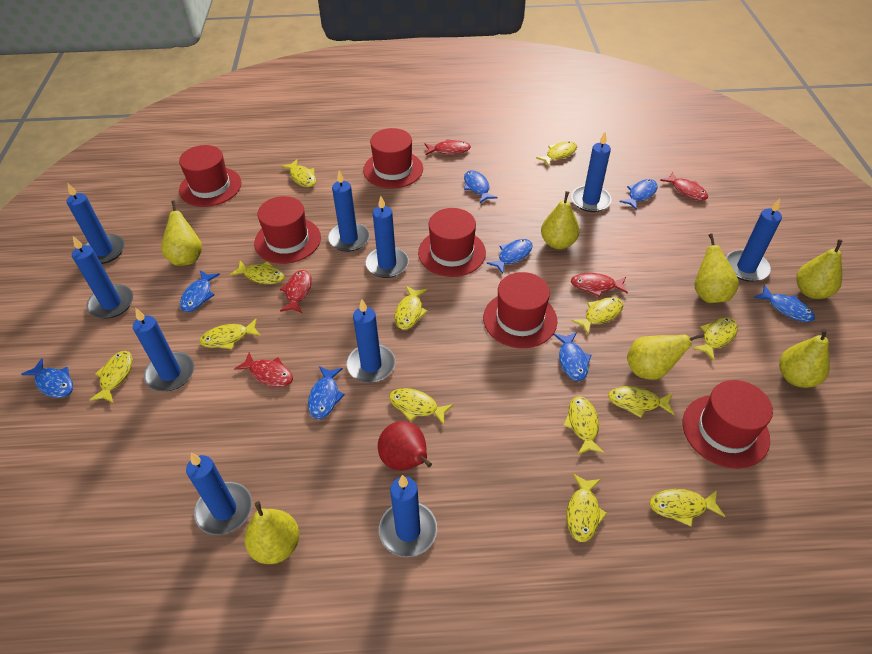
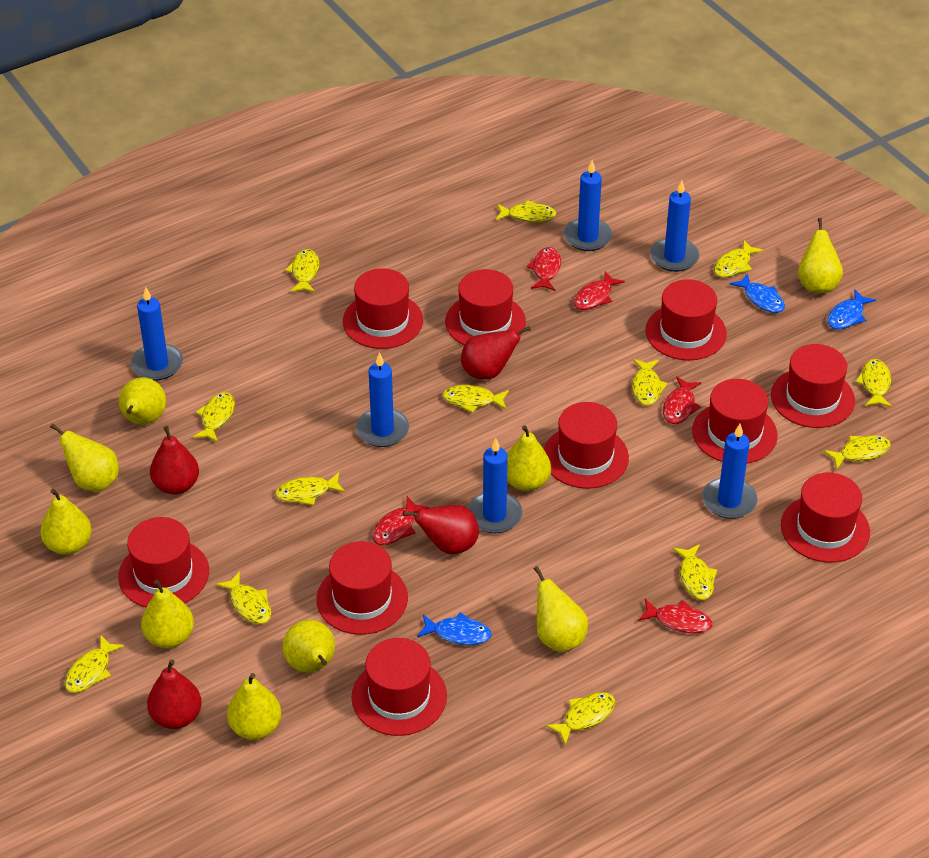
blue candle: [67,183,125,264] [72,236,133,319] [133,308,194,391] [186,453,252,535] [328,171,370,252] [346,299,395,383] [365,196,409,278] [379,475,437,557] [571,132,612,212] [726,198,782,282] = 10 -> [131,287,183,381] [356,352,409,447] [468,438,522,533] [564,160,612,251] [650,180,699,272] [702,424,758,519] = 6
blue fish: [21,358,73,398] [180,271,220,312] [308,366,345,419] [464,170,498,203] [487,239,533,274] [554,332,591,381] [619,179,658,210] [753,285,815,322] = 8 -> [417,612,492,645] [729,273,785,313] [827,290,876,330] = 3
red hat: [179,145,242,207] [254,196,321,264] [363,128,423,189] [418,208,486,277] [483,272,557,348] [683,380,773,469] = 6 -> [118,517,209,608] [316,541,408,635] [343,268,423,349] [351,638,447,736] [445,269,526,345] [544,402,629,489] [645,279,727,360] [692,379,778,464] [771,344,855,428] [781,473,870,563] = 10
red pear: [378,421,432,470] = 1 -> [147,659,202,729] [150,426,199,495] [403,505,479,554] [461,326,531,379] = 4
yellow pear: [161,201,202,266] [244,501,299,564] [541,191,579,249] [627,333,704,380] [695,234,739,303] [779,329,830,388] [796,239,843,299] = 7 -> [41,489,92,555] [50,423,119,491] [119,377,166,425] [141,580,194,648] [227,673,281,740] [282,620,335,673] [507,425,551,491] [533,566,588,652] [798,218,843,293] = 9

